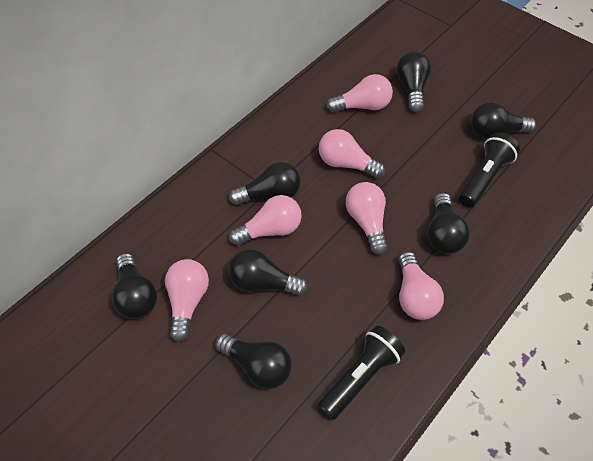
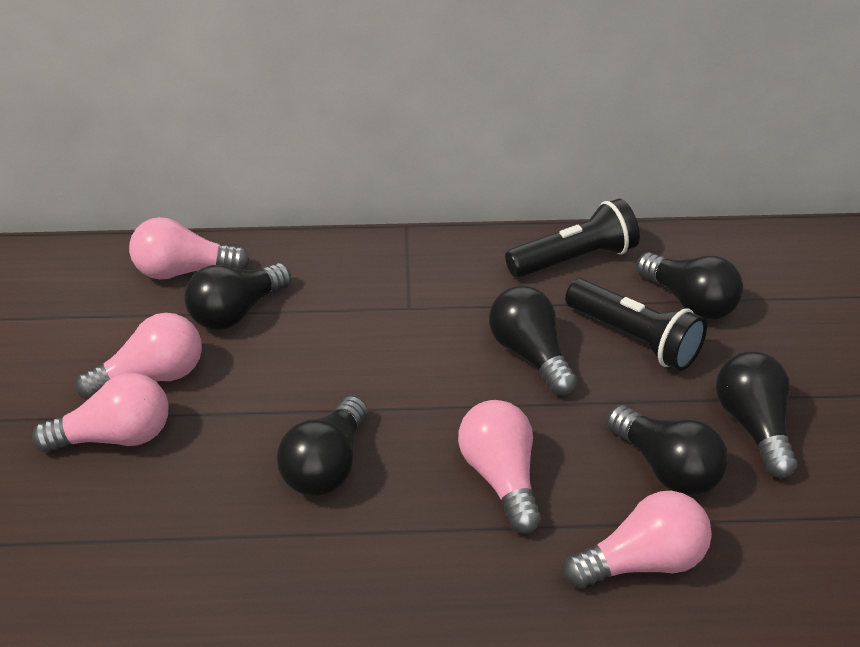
black light bulb: [112,253,157,319] [215,334,292,389] [229,162,301,205] [229,249,308,296] [396,51,431,112] [427,193,470,254] [471,102,537,139] = 7 -> [184,263,291,330] [277,396,368,496] [489,286,577,395] [607,405,728,496] [636,252,743,320] [716,351,798,478] = 6
pink light bulb: [165,259,209,342] [229,195,302,246] [319,129,385,178] [327,74,393,113] [346,182,388,255] [398,252,444,320] = 6 -> [32,373,168,453] [76,313,202,400] [129,217,250,280] [458,400,541,534] [564,491,712,589] = 5

